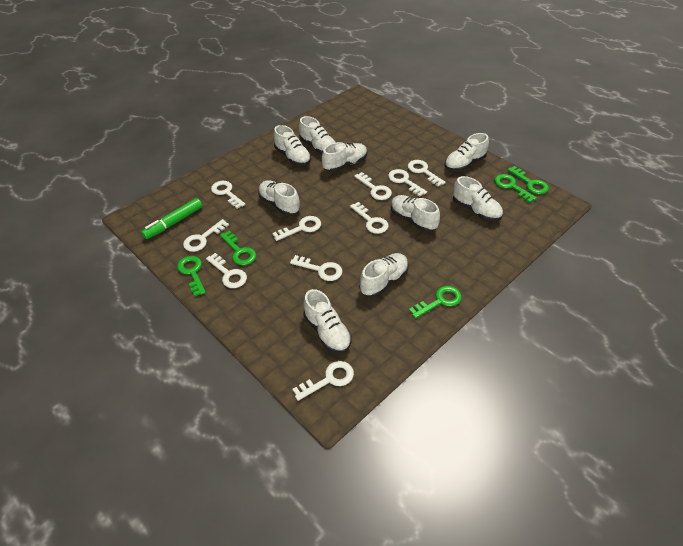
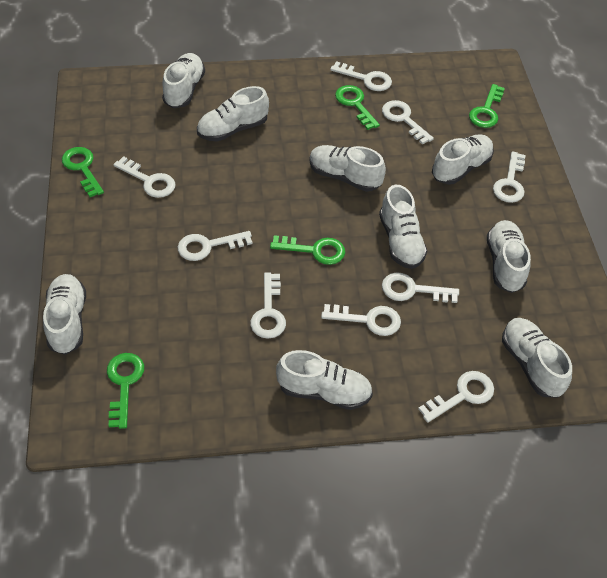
green marker: [141,198,202,239] = 1 -> none = 0
white key: [183,219,229,252] [206,253,247,288] [211,181,245,209] [272,216,321,241] [290,255,343,281] [292,361,354,401] [350,202,389,234] [354,172,392,200] [388,169,427,197] [408,160,446,187] = 10 -> [113,156,175,198] [178,231,252,261] [250,273,286,339] [321,304,401,336] [330,61,392,91] [382,100,434,145] [382,273,459,303] [418,371,494,423] [493,151,526,203] = 9

